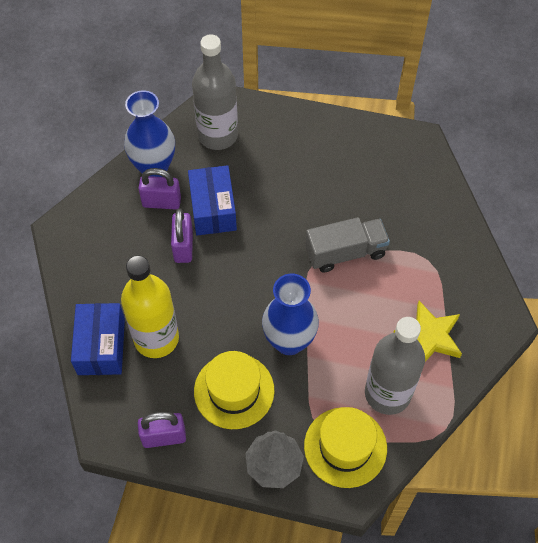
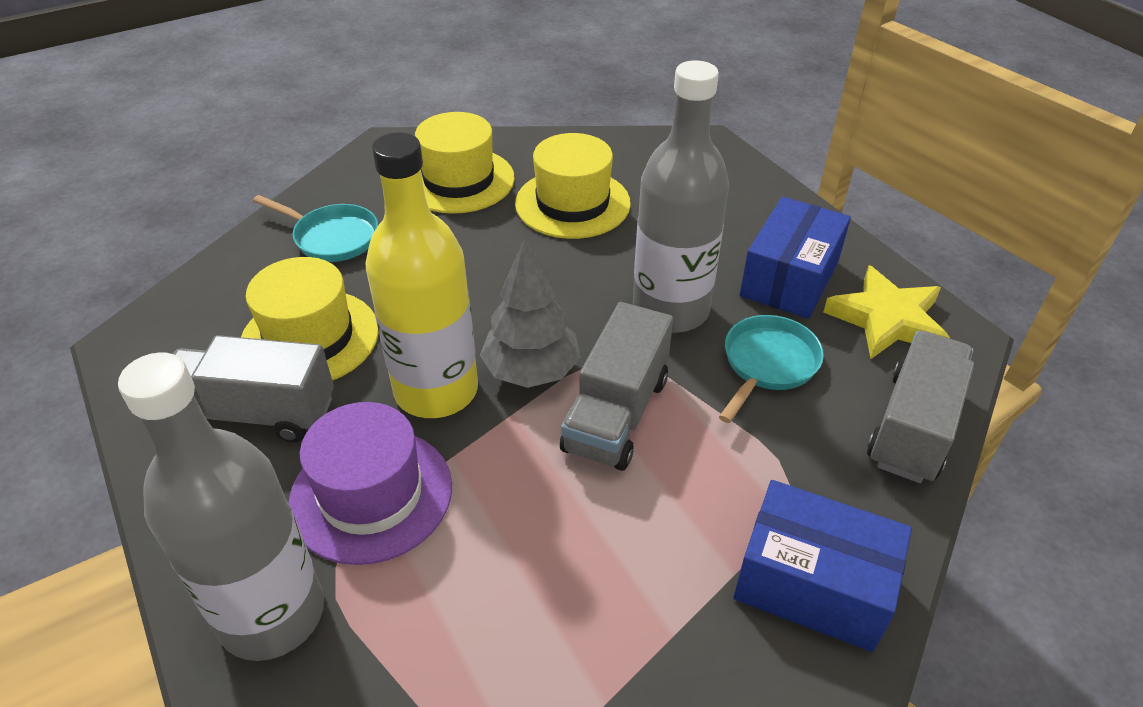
blue vase: [124,90,175,177] [262,274,319,355] = 2 -> none = 0
grey truck: [305,217,390,273] = 1 -> [173,335,334,443] [560,302,673,471] [867,331,974,483] = 3
purple hat: none = 0 -> [289,402,452,565] = 1
purple padlock: [138,168,181,209] [138,412,186,448] [171,208,193,263] = 3 -> none = 0
turquoise pan: none = 0 -> [253,195,378,262] [719,315,824,423] = 2
yellow hat: [194,351,274,429] [304,407,387,488] = 2 -> [241,257,379,381] [415,112,515,214] [515,133,631,239] = 3

